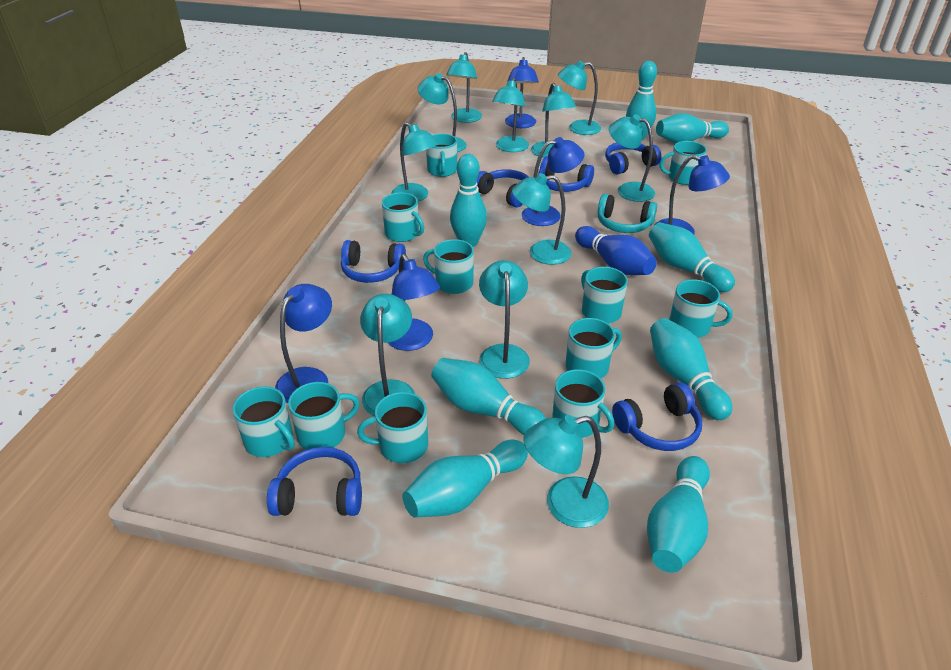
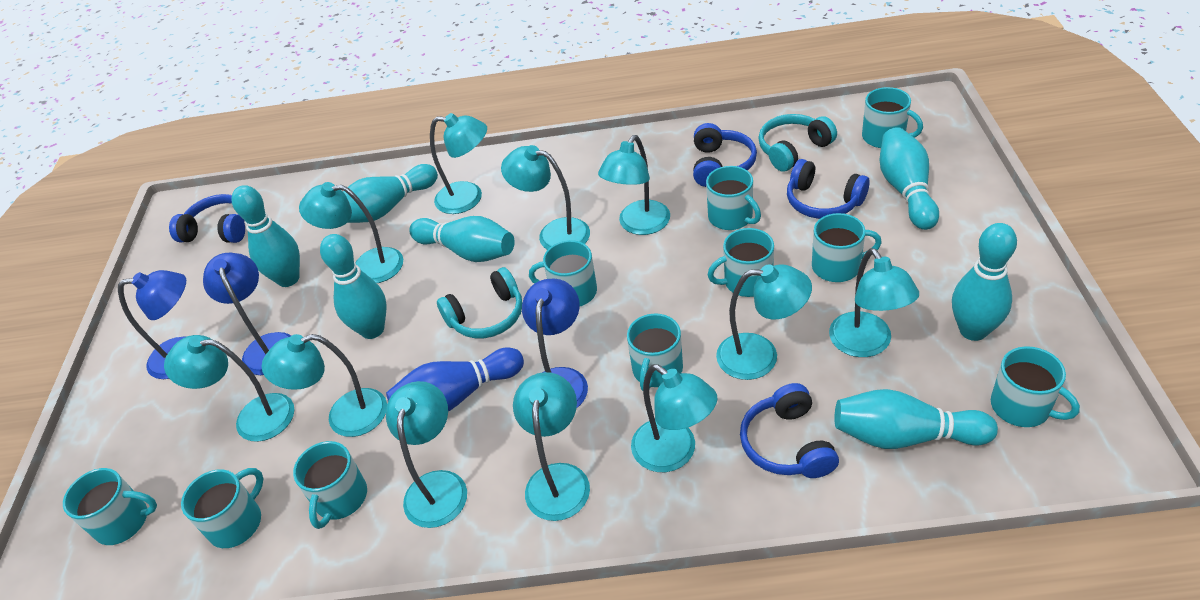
blue headphones: [267,447,362,516] [341,240,406,283] [477,169,529,207] [538,156,594,192] [605,143,661,174] [612,382,702,451] = 6 -> [169,194,245,243] [693,123,757,187] [740,383,839,478] [787,159,870,219] = 4
blue lamp: [275,284,332,403] [387,254,440,351] [505,57,539,128] [522,137,584,226] [656,155,730,234] = 5 -> [118,270,186,379] [203,253,291,375] [522,278,588,409] = 3
turquoise bowling pin: [402,440,528,518] [431,358,546,435] [450,154,487,247] [626,61,657,141] [647,456,710,573] [649,222,735,292] [650,318,732,420] [656,113,729,143] = 8 -> [232,185,300,287] [320,234,386,339] [343,164,438,223] [409,216,515,262] [834,389,998,449] [879,127,939,230] [952,223,1017,341] = 7
turquoise headphones: [598,194,657,233] = 1 -> [437,267,522,338] [758,114,837,172] = 2
turquoise mug: [233,386,295,457] [288,382,360,450] [357,392,428,463] [382,193,424,242] [423,239,474,294] [426,134,457,177] [552,369,614,438] [566,318,622,378] [581,267,628,324] [659,141,707,185] [669,280,732,338] = 11 -> [63,468,157,545] [181,468,263,548] [293,441,367,529] [529,240,597,306] [627,313,683,391] [706,166,761,230] [708,228,774,297] [812,213,882,282] [862,87,923,148] [991,346,1080,427] = 10

